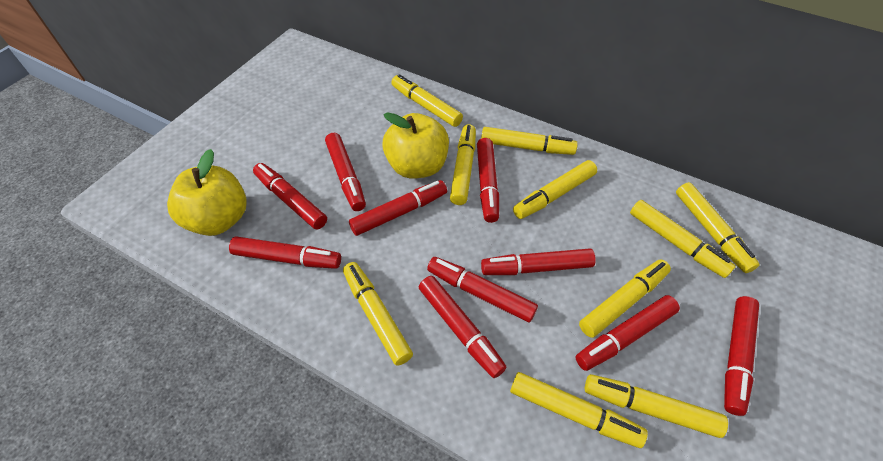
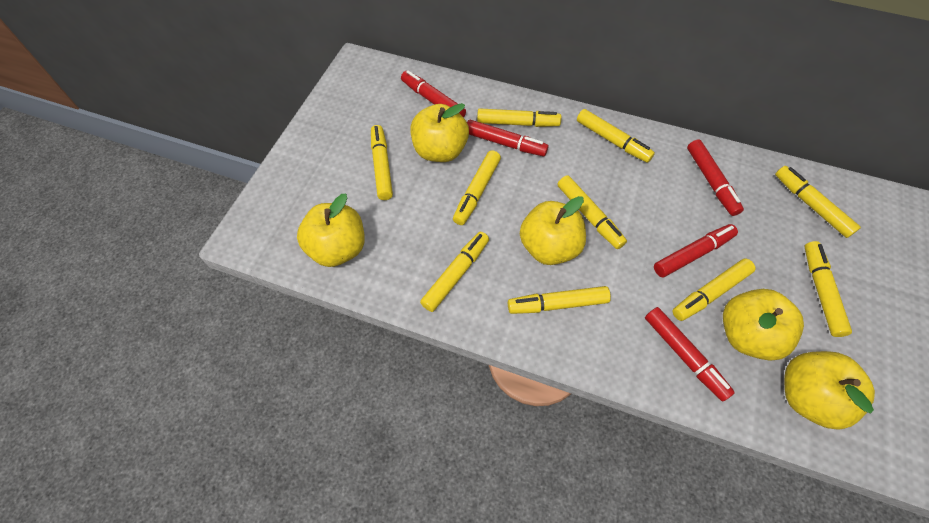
red marker: [229,236,341,269] [253,163,327,230] [325,133,366,211] [349,180,447,236] [419,276,507,378] [427,257,538,323] [477,138,499,223] [481,248,596,275] [576,295,680,371] [724,296,759,416] = 10 -> [401,70,466,117] [467,120,549,157] [645,307,735,401] [654,224,738,277] [687,139,744,216] = 5
yellow apple: [167,149,247,236] [382,112,449,179] = 2 -> [297,194,365,267] [410,103,469,162] [520,196,586,265] [723,289,804,361] [784,351,875,430] = 5

